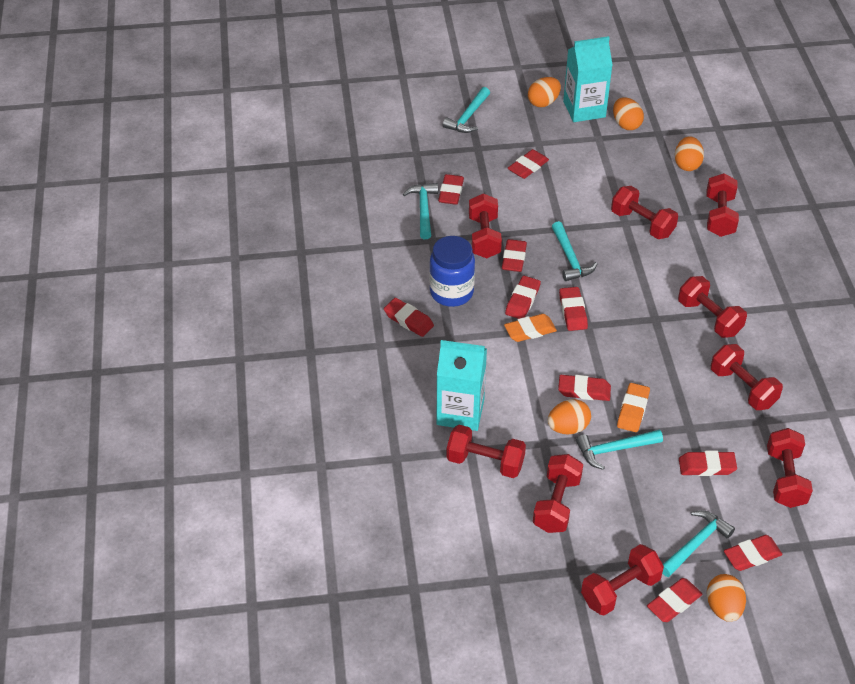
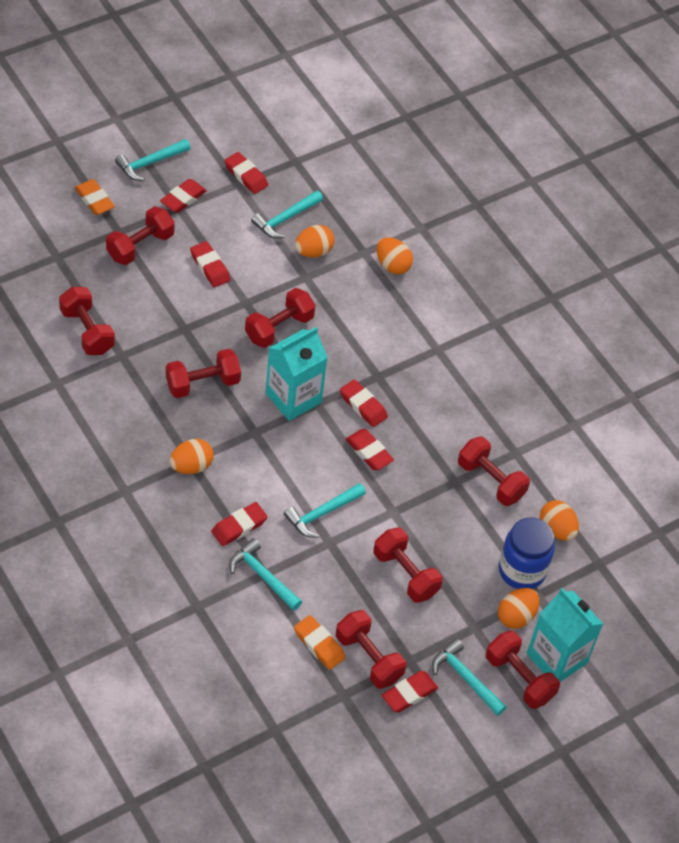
red dumbbell: [446,425,526,478] [469,193,502,258] [533,454,583,533] [581,544,664,616] [611,186,678,239] [678,276,747,338] [707,173,739,237] [711,344,783,410] [767,428,813,508] = 9 -> [59,287,115,355] [106,206,175,265] [166,349,241,398] [245,288,315,348] [336,610,406,689] [373,527,443,603] [458,437,530,506] [486,631,560,709] = 8
red eraser: [384,298,434,337] [438,174,464,205] [502,239,527,272] [505,276,541,319] [508,149,549,179] [558,375,611,401] [559,287,588,331] [647,578,703,622] [679,451,737,476] [724,535,783,571] = 10 -> [160,179,207,213] [190,241,231,287] [211,502,268,546] [224,152,268,194] [340,379,388,427] [346,429,394,470] [382,671,438,712] = 7

